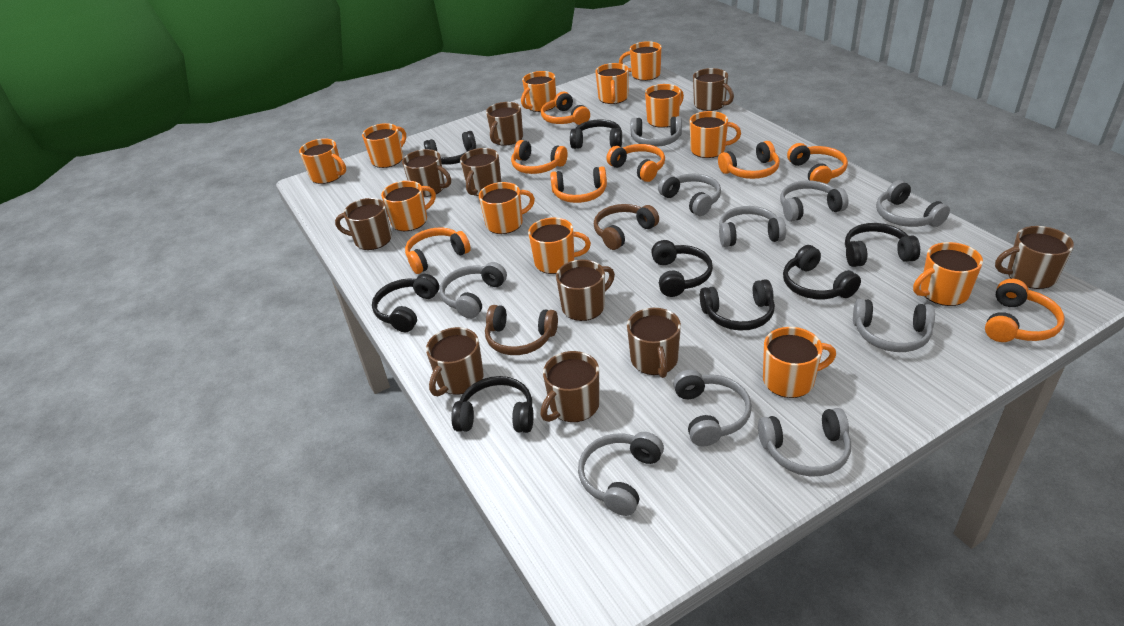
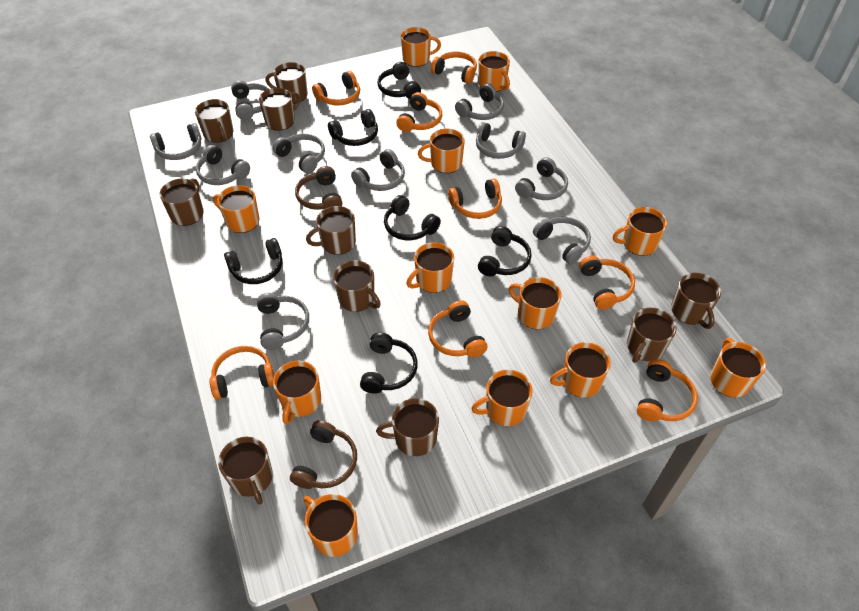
black headphones: [372,274,439,332] [424,131,476,165] [451,376,533,433] [570,119,622,149] [651,240,713,297] [700,279,775,331] [783,245,861,299] [845,223,920,267] = 8 -> [224,238,283,284] [328,109,378,146] [360,332,418,394] [377,62,421,99] [384,195,441,241] [478,226,532,276] = 6

